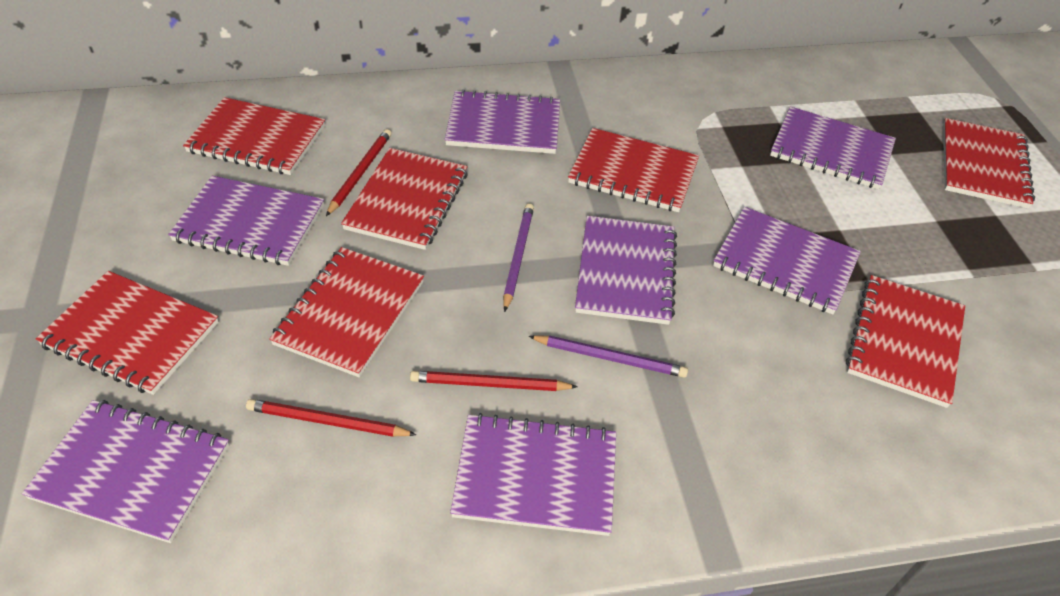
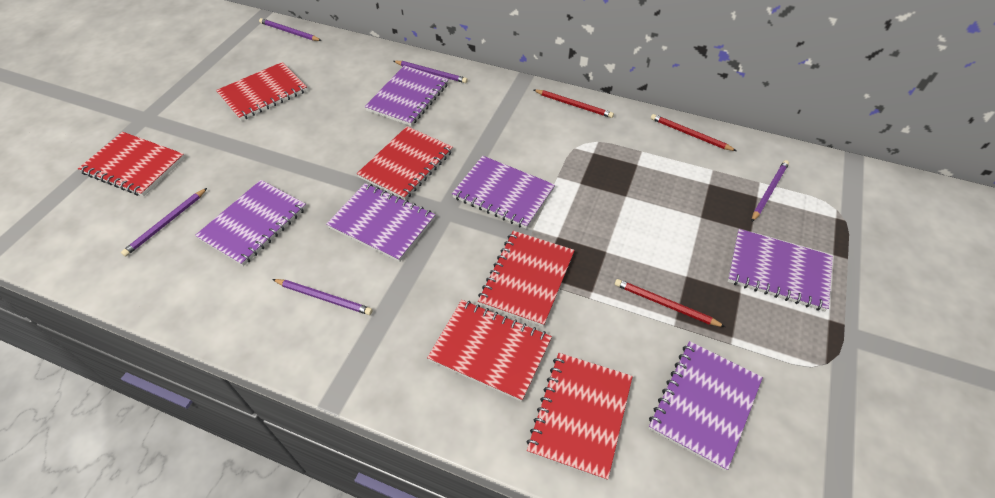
purple notebook: [22,400,229,543] [168,176,324,266] [445,90,560,154] [450,413,616,536] [575,216,677,325] [713,207,861,315] [770,107,896,190] = 7 -> [195,180,306,266] [326,183,435,262] [365,65,448,126] [452,156,555,229] [649,341,763,471] [728,229,833,311] = 6
purple pencil: [503,203,534,312] [529,335,688,378] = 2 -> [121,188,207,257] [259,18,322,41] [272,279,373,315] [394,61,468,83] [752,160,789,222] = 5
red notebook: [36,271,219,395] [183,97,325,175] [269,247,424,377] [341,148,468,250] [568,128,699,212] [846,275,965,408] [943,118,1035,208] = 7 -> [78,132,185,197] [216,62,308,121] [357,126,453,200] [427,300,552,402] [478,231,575,327] [526,353,633,480] = 6

